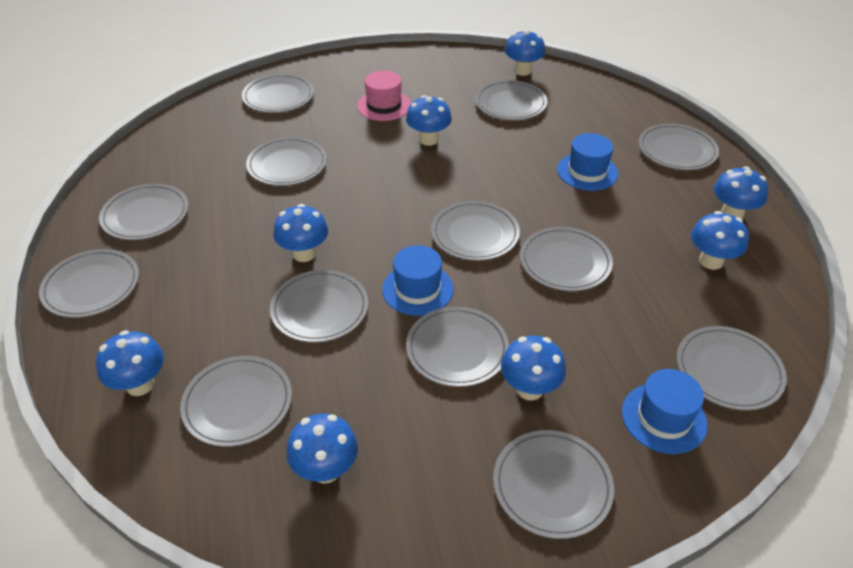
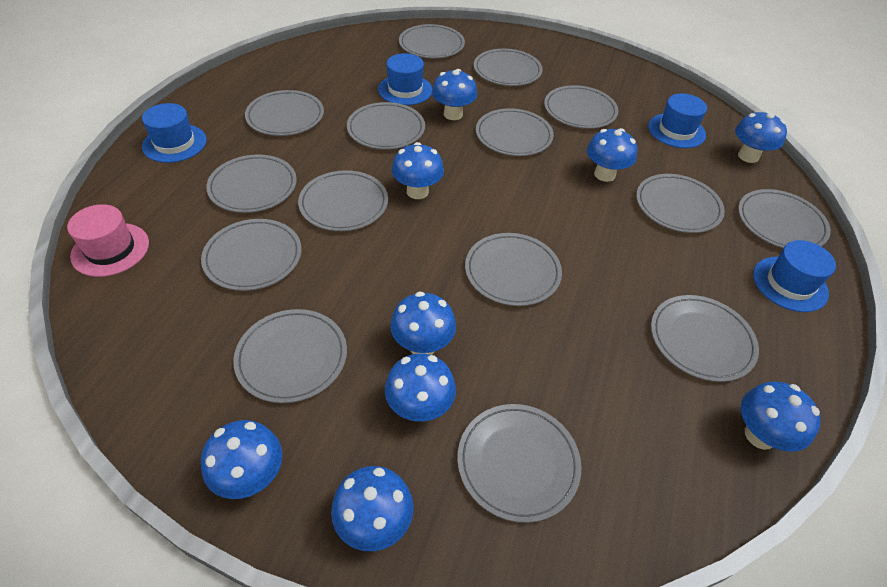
blue hat: [382,245,454,316] [557,133,619,191] [622,369,708,454] = 3 -> [142,103,207,163] [378,53,432,105] [648,93,707,148] [753,240,836,312] = 4
blue mushroom: [96,330,164,396] [274,204,328,262] [286,414,358,484] [406,95,452,146] [501,335,566,400] [504,30,545,76] [691,211,749,270] [714,167,768,219] = 8 -> [201,420,283,499] [331,466,414,551] [385,354,456,422] [390,292,456,355] [392,142,444,199] [432,69,477,120] [587,128,637,182] [735,111,787,163] [741,381,821,452] = 9
grey plate: [39,249,139,318] [99,183,189,240] [180,356,292,447] [242,74,314,113] [246,137,327,186] [270,270,368,343] [406,306,509,387] [431,201,520,261] [475,80,547,120] [493,430,614,539] [520,227,613,291] [639,123,719,170] [677,326,787,411] = 13 -> [201,219,302,291] [206,155,297,213] [233,309,347,403] [245,90,324,136] [298,170,388,231] [347,102,425,150] [399,24,465,58] [457,404,581,523] [465,233,562,306] [474,49,543,86] [476,108,554,156] [544,85,618,129] [636,174,725,233] [651,295,759,382] [738,189,831,248] = 15

